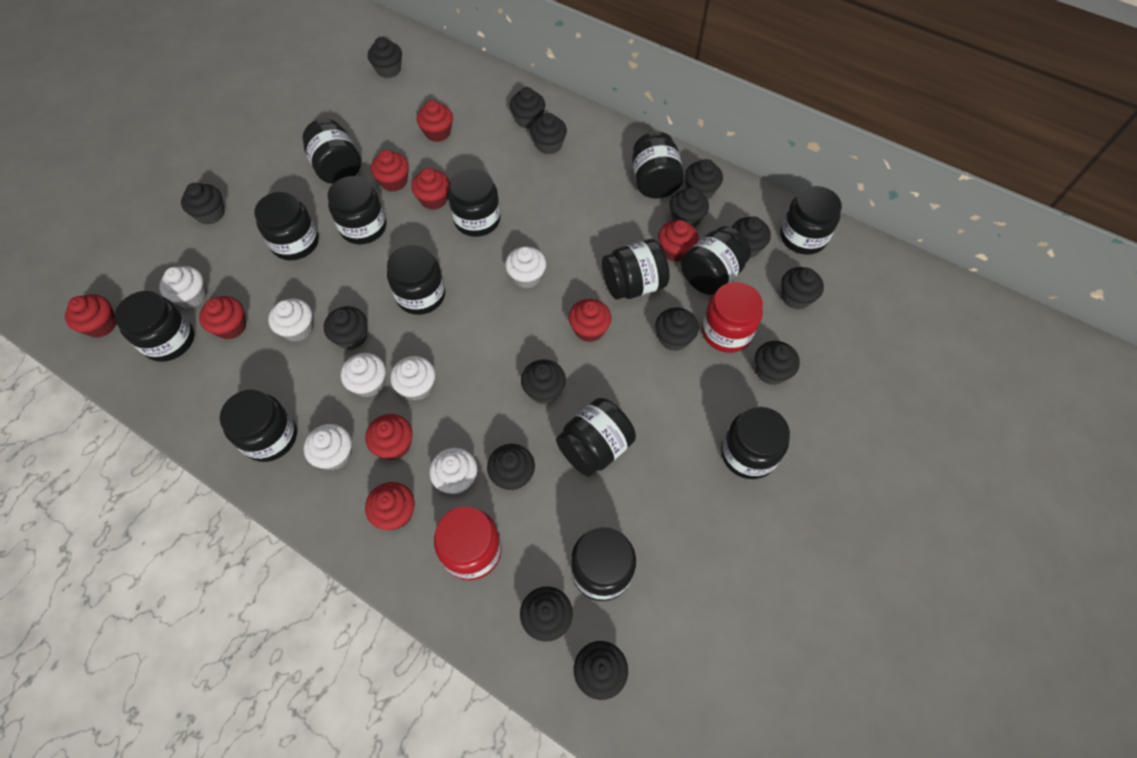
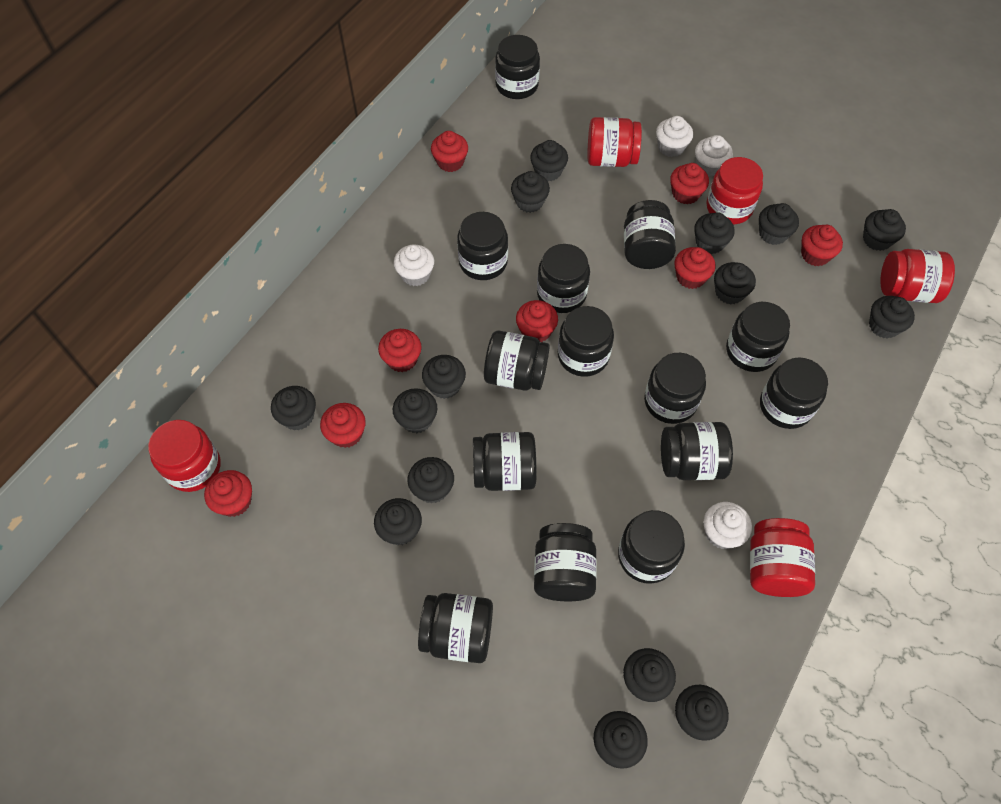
red cupcake: [65,294,116,338] [199,296,246,339] [365,414,412,460] [365,482,415,530] [371,150,409,192] [411,168,450,210] [417,100,453,142] [569,299,611,342] [658,220,698,262] = 9 -> [204,470,252,517] [320,403,366,448] [378,329,422,372] [431,131,468,172] [516,300,558,342] [670,163,709,205] [675,247,716,289] [801,225,843,266] = 8
red jar: [434,507,502,580] [702,282,763,353] = 2 -> [148,420,221,492] [587,117,642,167] [707,157,763,224] [750,518,815,597] [880,249,955,303] = 5
white cupcake: [159,266,207,309] [268,299,313,342] [304,424,352,470] [341,353,386,397] [390,356,435,401] [429,448,477,495] [505,247,546,288] = 7 -> [394,245,434,286] [656,116,693,157] [695,135,733,177] [703,502,752,549] = 4

